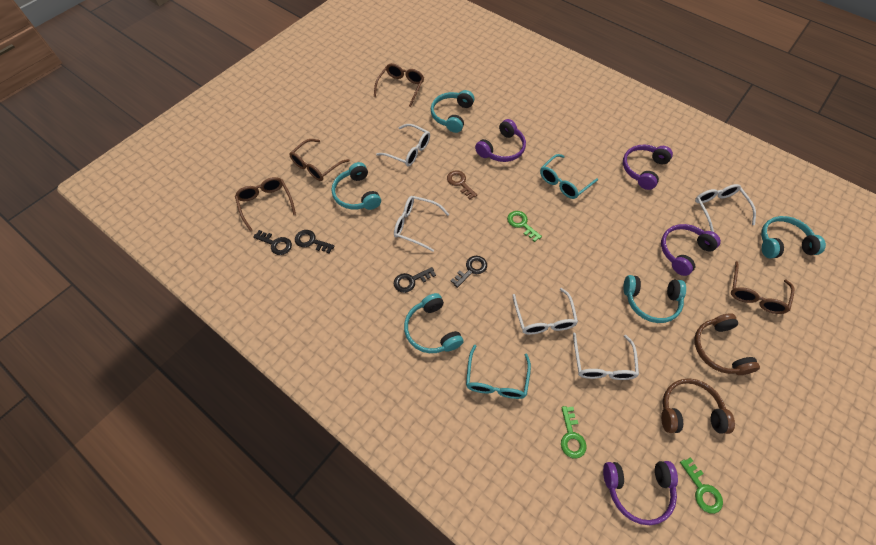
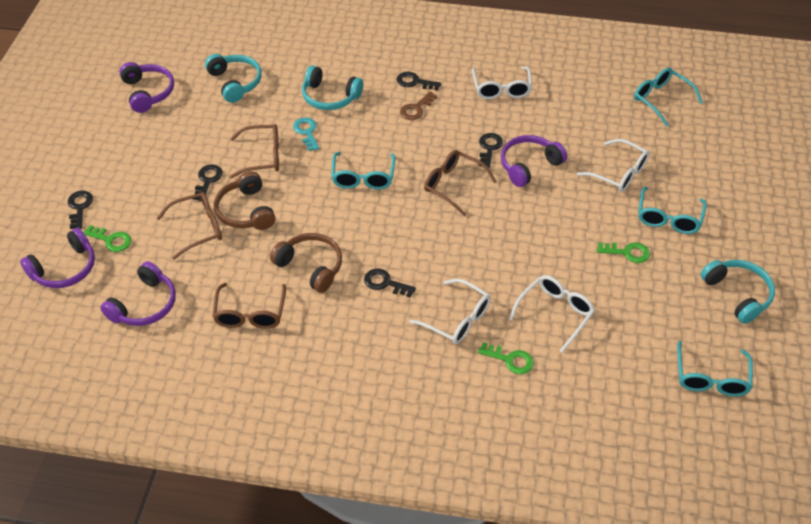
black key: [253,230,292,255] [295,230,334,254] [394,267,436,293] [451,256,487,288] = 4 -> [68,191,93,229] [193,165,223,201] [364,269,416,298] [397,72,441,91] [479,133,503,168] = 5
turquoise glasses: [466,345,531,399] [540,154,598,199] = 2 -> [331,152,395,190] [634,68,703,127] [638,187,707,234] [677,341,753,397] = 4
turquoise headphones: [332,162,381,210] [404,293,464,353] [431,90,474,133] [623,275,686,323] [761,216,826,258] = 5 -> [205,54,262,103] [302,66,363,110] [701,260,775,324] = 3
turquoise key: none = 0 -> [293,118,319,151] = 1
white glasses: [376,124,430,166] [394,196,449,252] [512,288,578,335] [573,333,639,380] [695,184,756,232] = 5 -> [410,279,491,344] [472,66,532,99] [509,275,595,352] [577,139,650,192] = 4

